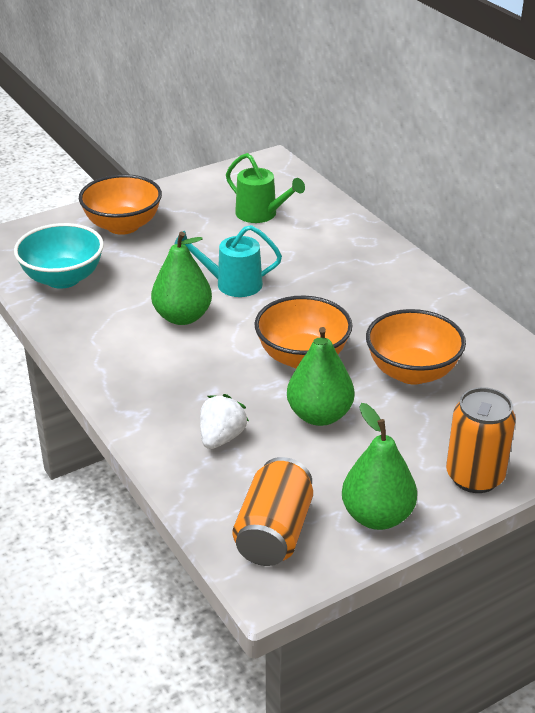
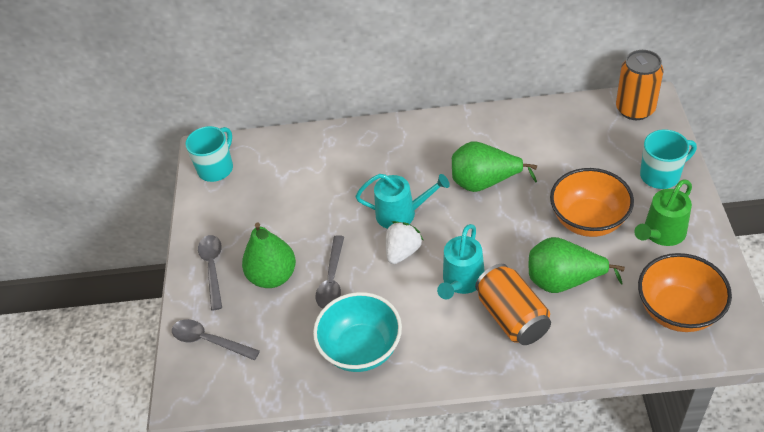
grey spoon: none = 0 -> [172,319,260,360] [198,235,222,311] [315,235,344,308] = 3
orange bowl: [79,174,162,235] [254,296,353,368] [366,309,466,385] = 3 -> [550,168,634,237] [638,253,732,332] = 2
turquoise mug: none = 0 -> [185,126,233,182] [640,129,697,189] = 2
turquoise watering can: [174,225,282,297] = 1 -> [356,174,450,229] [437,224,485,299] = 2

